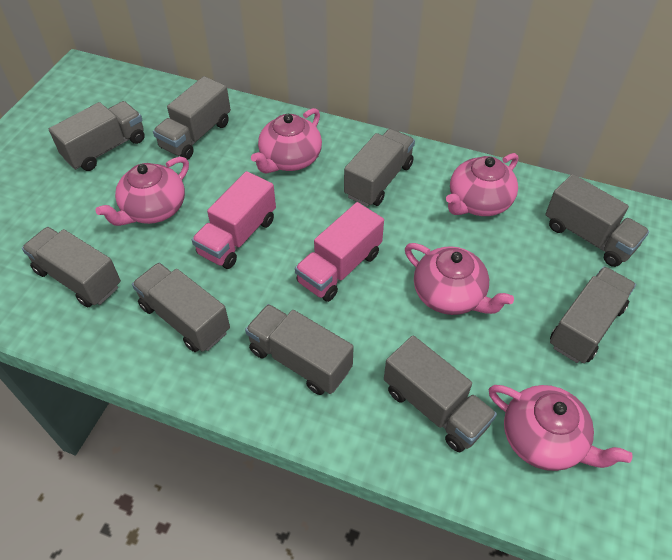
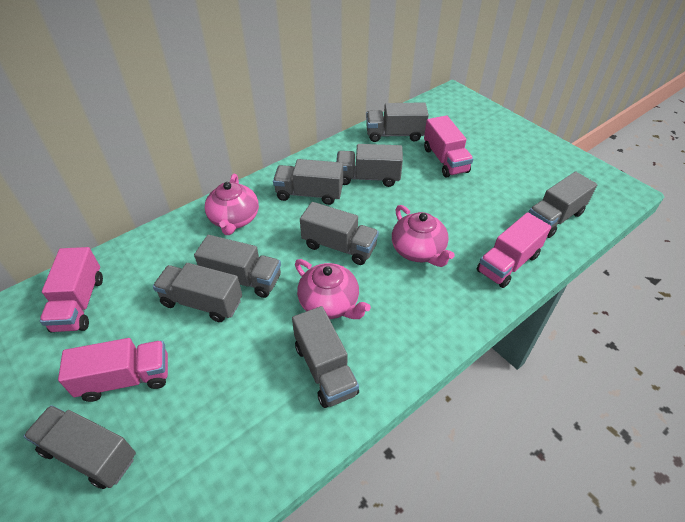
pink teapot: [96,157,189,226] [251,108,322,173] [405,243,514,315] [446,153,518,216] [488,385,633,471] = 5 -> [205,174,259,235] [295,259,371,319] [392,205,455,267] = 3
pink truck: [192,171,276,269] [295,202,384,302] = 2 -> [40,247,103,332] [58,338,168,402] [424,115,473,178] [476,212,551,288] = 4

